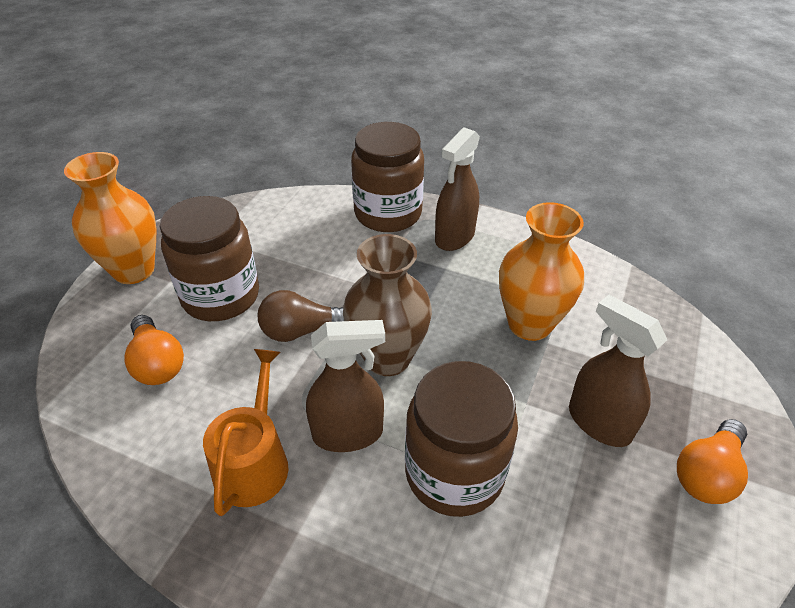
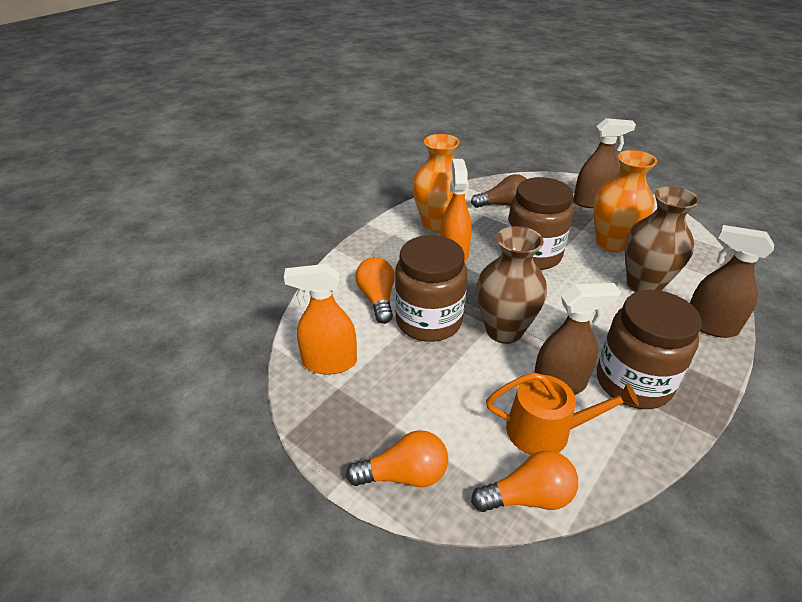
brown vase: [343,234,432,376] = 1 -> [477,226,547,344] [625,186,699,292] = 2
orange light bulb: [124,315,184,385] [677,419,748,504] = 2 -> [346,430,448,487] [355,257,395,324] [471,451,578,512] = 3
orange spray bottle: none = 0 -> [284,264,357,375] [440,159,471,263] = 2

